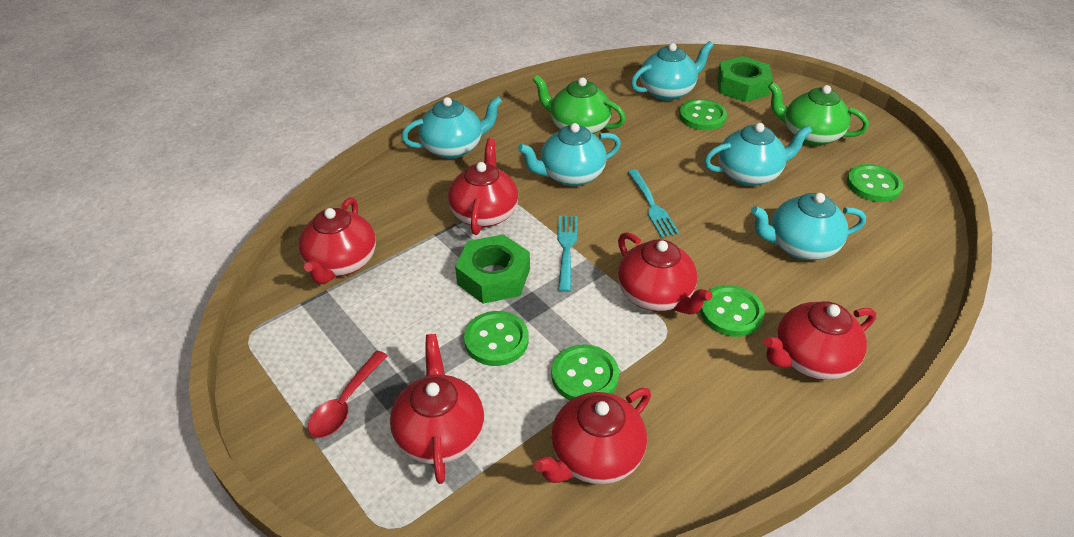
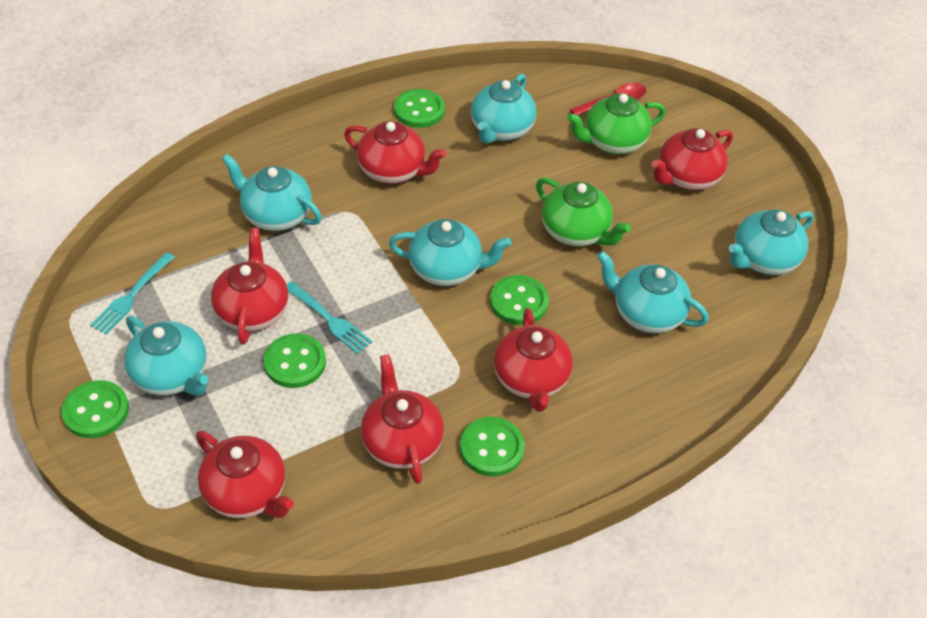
green nut: [455,234,530,304] [717,56,773,102] = 2 -> none = 0
turquoise teapot: [401,96,502,159] [518,123,621,186] [631,41,714,101] [704,123,812,186] [751,193,866,260] = 5 -> [124,316,209,395] [222,154,322,231] [389,219,511,286] [471,74,537,144] [597,251,709,333] [729,209,814,275] = 6

